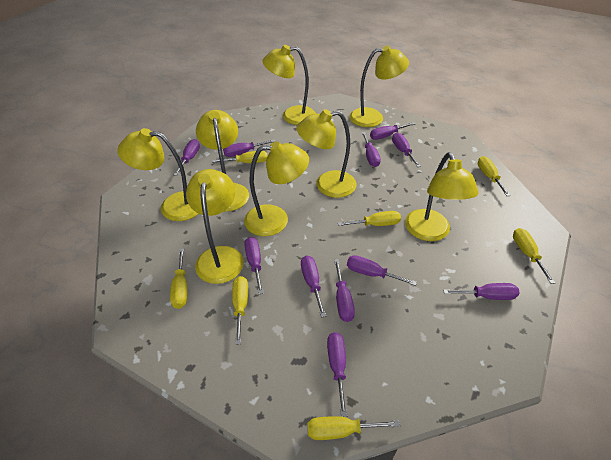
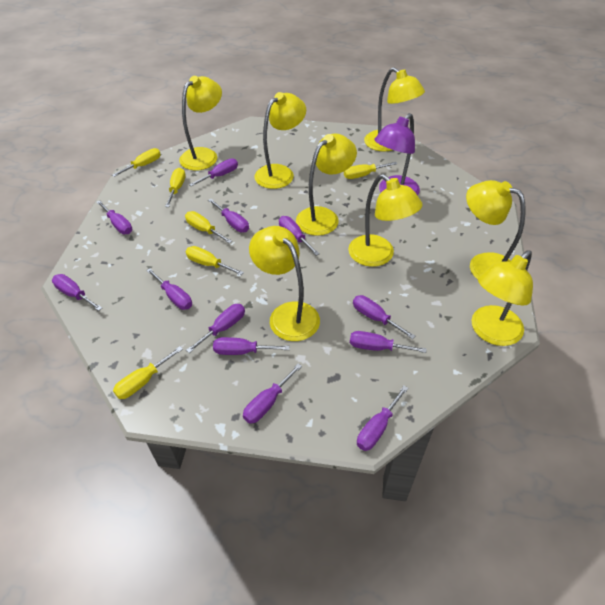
purple lamp: none = 0 -> [374,113,420,195] = 1
purple screwdriver: [174,139,200,176] [223,139,275,157] [244,237,264,294] [301,256,326,318] [327,332,347,417] [334,259,355,322] [347,255,417,286] [362,132,381,167] [370,122,415,140] [392,133,421,167] [443,283,519,300] = 11 -> [52,274,102,311] [96,200,132,234] [146,268,192,310] [186,304,245,353] [189,158,238,186] [208,199,249,232] [213,337,290,355] [243,363,302,424] [279,216,320,256] [350,331,427,353] [353,295,415,339] [357,386,408,451] = 12
yellow screwdriver: [170,249,187,309] [212,151,267,163] [232,276,248,345] [307,416,400,440] [338,211,401,226] [478,156,511,196] [513,228,555,284] = 7 -> [112,148,161,177] [113,346,183,399] [165,168,186,207] [185,211,232,244] [186,246,244,275] [344,162,397,179] = 6

